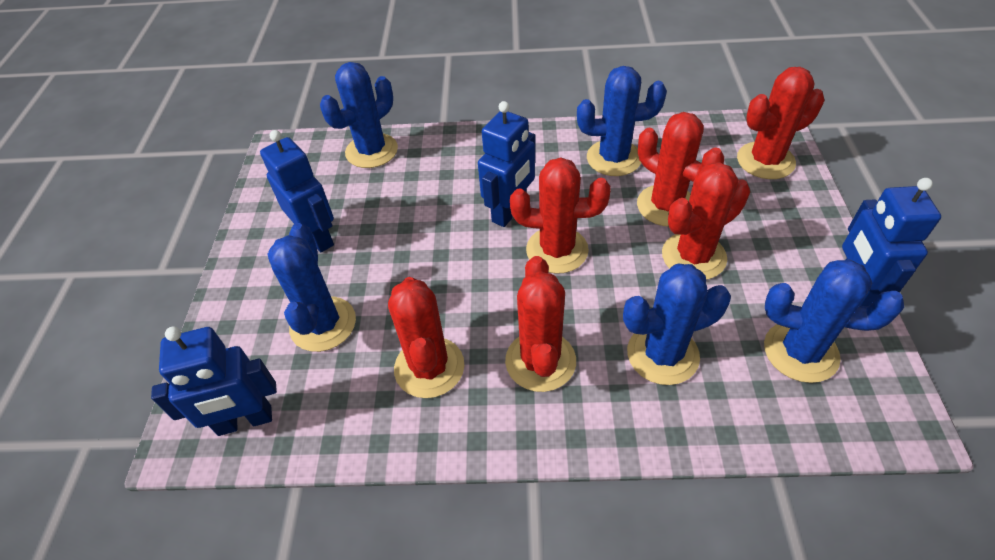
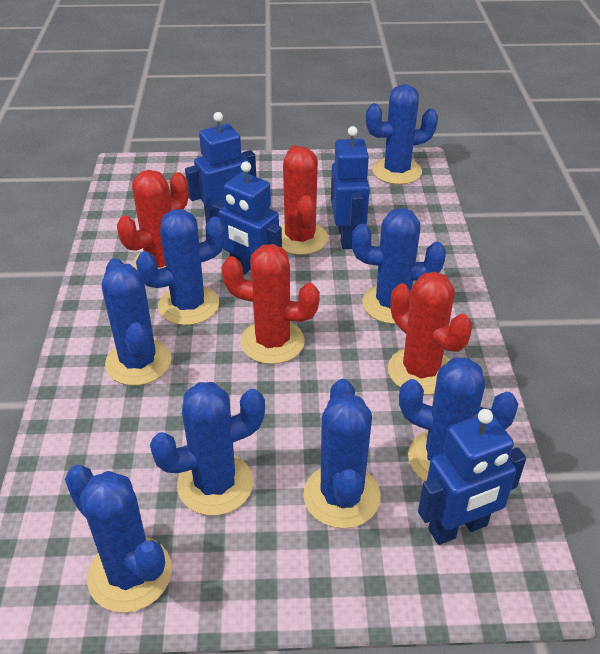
blue cactus: [268,223,356,352] [320,62,398,168] [577,66,667,176] [623,264,731,385] [764,259,904,383] = 5 -> [65,465,172,613] [102,258,172,386] [136,209,226,325] [150,382,265,516] [303,379,381,529] [352,208,446,324] [366,84,438,185] [399,357,519,481] = 8
red cactus: [388,277,464,398] [505,256,576,392] [510,157,610,274] [637,112,724,227] [662,162,750,280] [737,67,824,179] = 6 -> [117,170,189,269] [222,244,320,364] [281,145,328,255] [388,272,473,395] = 4

